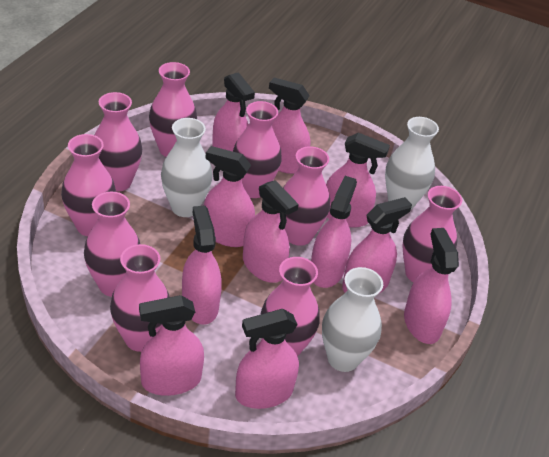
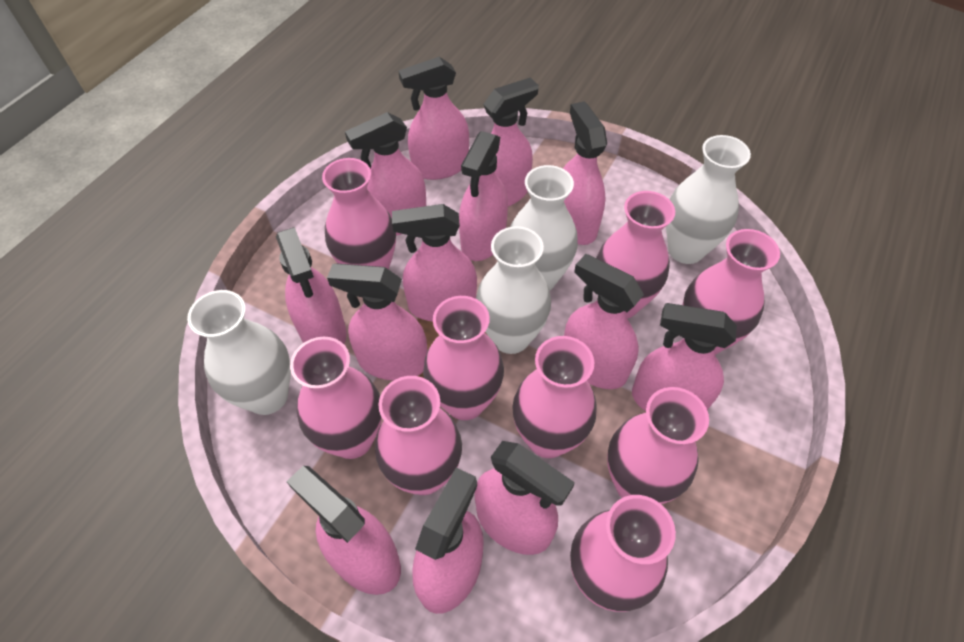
pink spray bottle: [139,295,204,396] [182,205,222,324] [204,146,255,247] [212,72,255,151] [235,309,299,409] [243,180,299,283] [269,77,310,174] [311,176,357,288] [326,133,390,228] [342,197,412,293] [404,228,459,344] = 11 -> [276,227,347,344] [287,466,401,595] [327,264,427,380] [345,112,426,236] [392,204,477,321] [398,57,469,180] [412,467,484,614] [459,131,508,261] [475,441,575,555] [483,78,539,207] [563,101,607,245] [564,254,644,389] [632,303,737,411] = 13
white vase: [161,118,213,217] [322,267,383,372] [385,117,439,210] = 3 -> [187,290,291,415] [476,226,551,354] [510,165,578,290] [666,135,751,264] = 4

